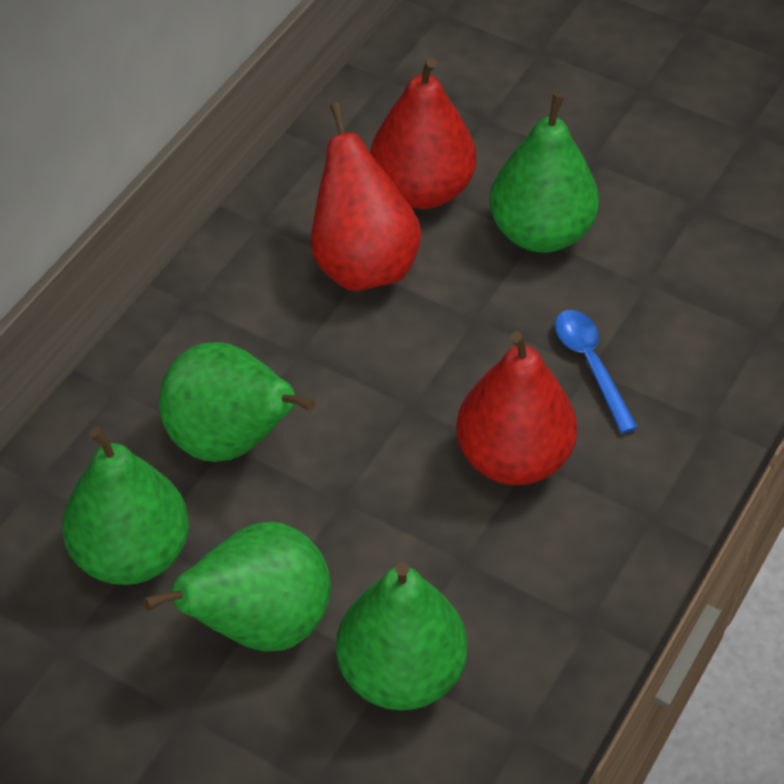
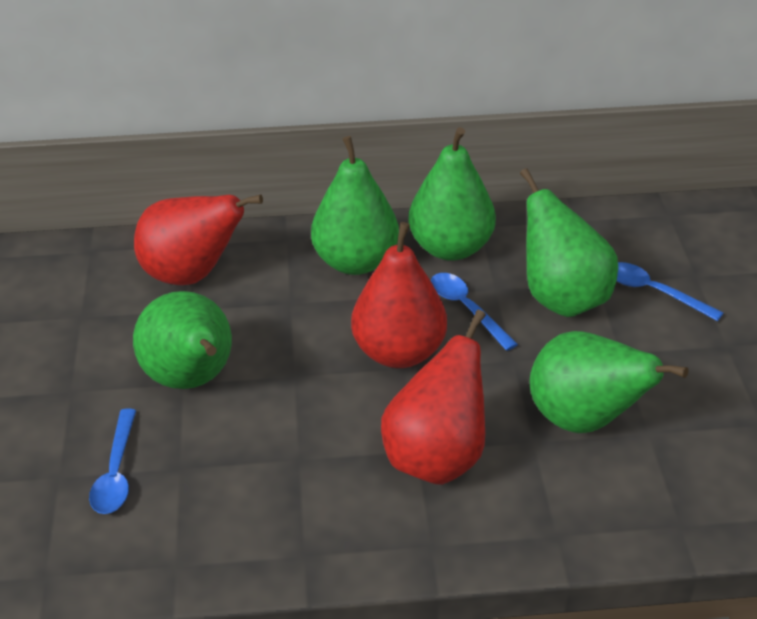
blue spoon: [555,310,638,433] = 1 -> [89,409,136,514] [431,273,518,351] [617,262,723,321] = 3

